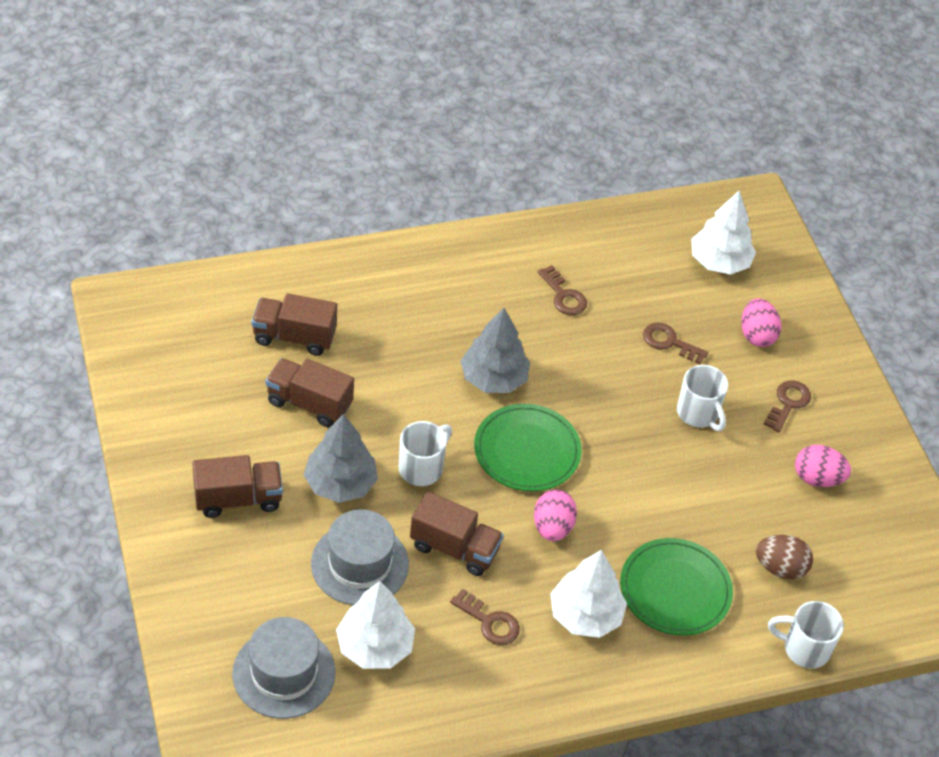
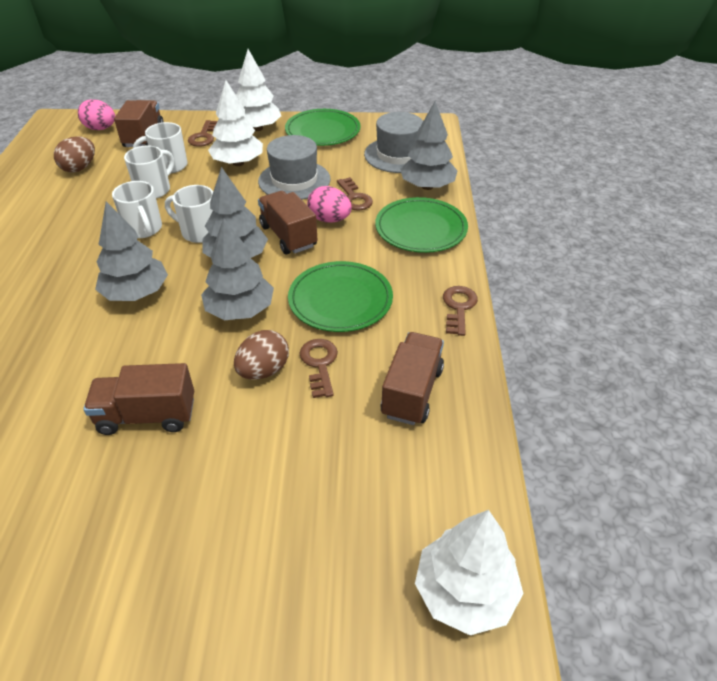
brown egg: [756,535,813,579] = 1 -> [54,136,95,173] [234,330,289,380] = 2
green plate: [474,404,582,491] [620,538,733,636] = 2 -> [285,109,361,146] [288,261,393,332] [375,197,468,253] = 3
grey tree: [304,414,378,503] [460,308,530,393] = 2 -> [95,201,168,301] [201,218,274,320] [202,167,268,258] [400,101,457,190] = 4
pink egg: [534,490,577,541] [741,298,781,347] [795,445,851,487] = 3 -> [78,99,115,130] [307,186,352,223] = 2
white mug: [399,421,452,486] [677,365,728,431] [768,601,844,669] = 3 -> [112,181,162,238] [124,145,174,198] [133,122,188,173] [165,185,213,243] = 4

